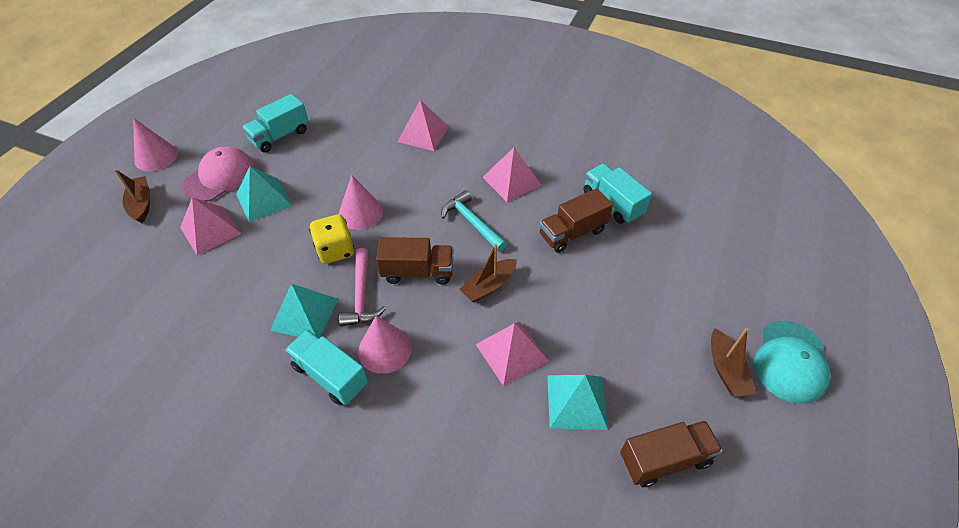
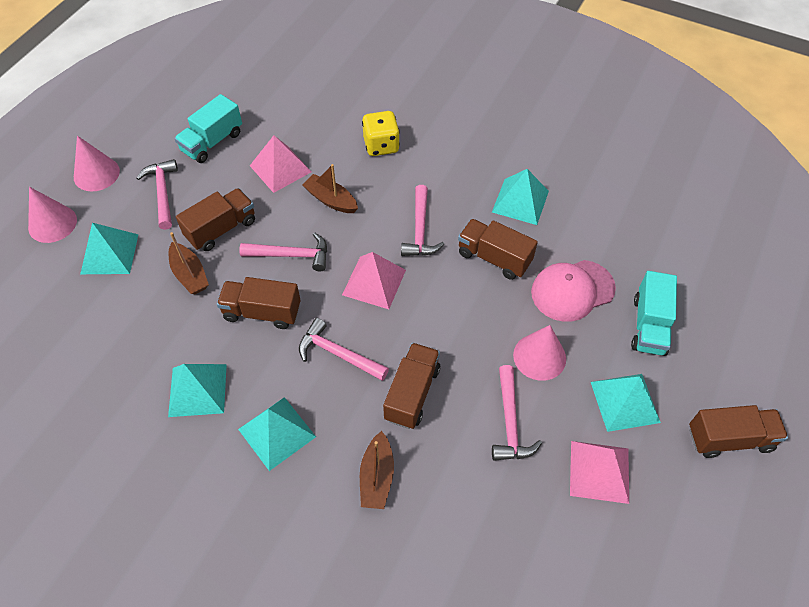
brown truck: [376,237,454,285] [539,188,613,253] [620,420,723,487] = 3 -> [176,188,255,251] [217,277,301,329] [383,343,440,429] [458,219,538,280] [689,405,788,458] = 5
pink hammer: [339,248,386,327] = 1 -> [136,159,178,230] [239,233,327,272] [299,318,389,381] [401,185,444,256] [492,365,542,461] = 5
pink pyramid: [180,197,242,255] [397,100,449,151] [475,322,549,386] [483,148,541,202] = 4 -> [250,135,311,193] [342,252,406,309] [570,441,629,504] = 3
turquoise cap: [754,321,830,404] = 1 -> none = 0
turquoise hammer: [441,190,507,252] = 1 -> none = 0
turquoise pyramid: [236,166,292,222] [270,284,338,338] [547,375,608,430] = 3 -> [80,223,138,274] [168,364,227,417] [238,397,316,471] [492,169,549,225] [591,374,661,432] = 5
turquoise truck: [242,94,309,152] [285,330,368,405] [583,164,652,224] = 3 -> [174,94,242,163] [631,271,677,356] = 2

